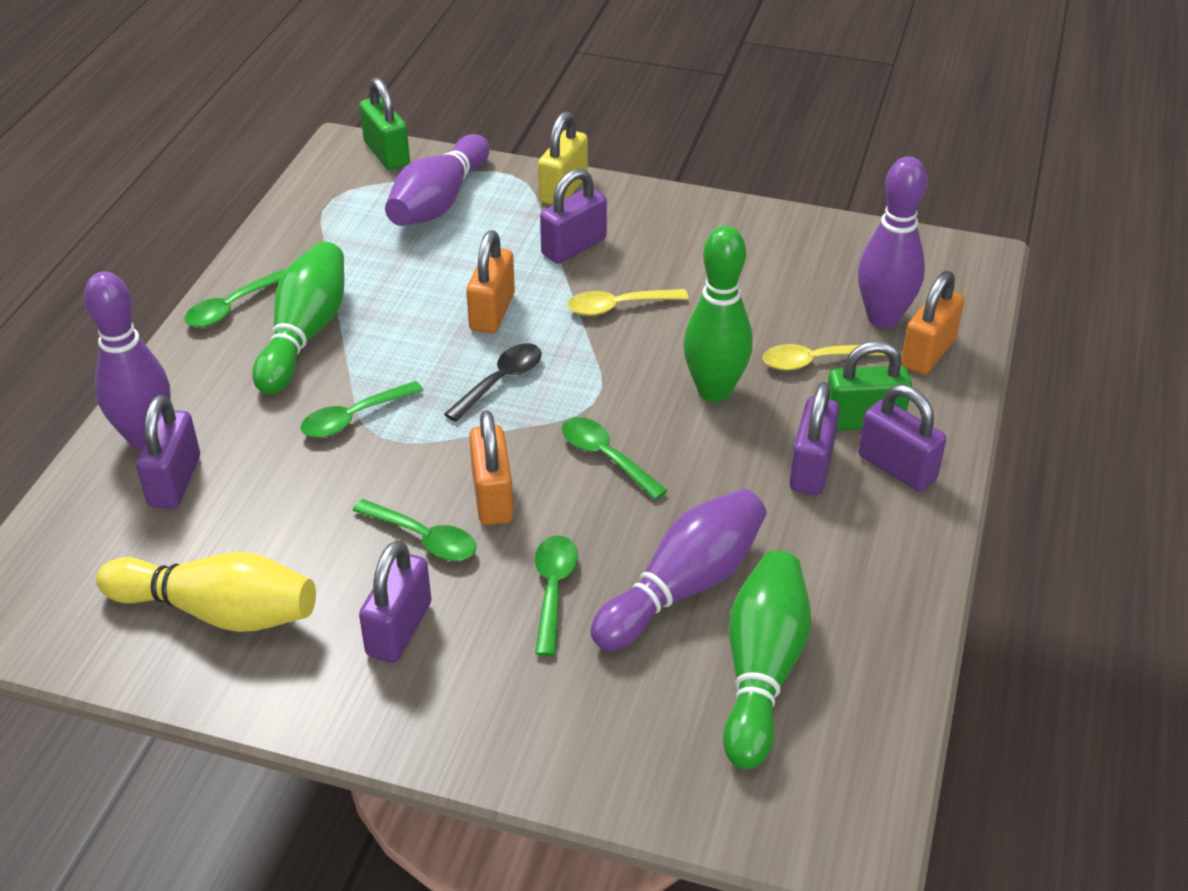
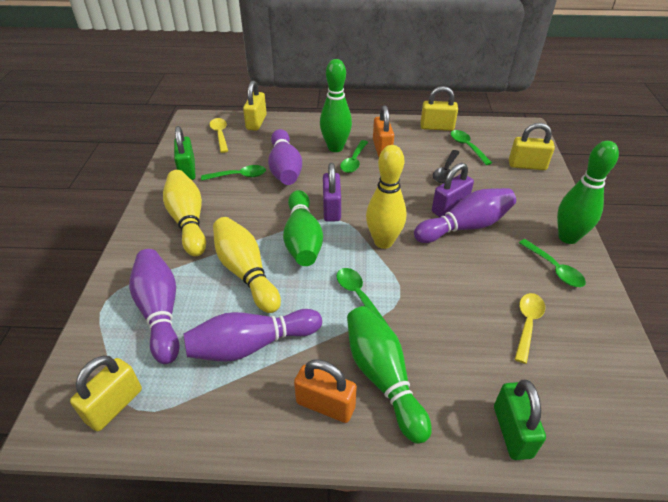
green bowling pin: [252,241,344,394] [683,226,753,402] [723,550,811,769] = 3 -> [283,190,323,266] [320,59,352,152] [347,306,432,444] [557,141,619,244] = 4
orange padlock: [466,230,515,334] [469,410,514,525] [901,271,965,375] = 3 -> [294,359,357,423] [373,105,394,157] = 2
purple padlock: [136,395,200,509] [359,540,431,663] [540,168,607,264] [789,382,840,495] [858,384,947,491] = 5 -> [323,163,341,222] [432,163,474,217] = 2
yellow bowling pin: [96,552,316,632] = 1 -> [163,170,206,256] [213,217,281,313] [366,145,406,249] = 3
yellow padlock: [538,111,588,205] = 1 -> [70,355,142,431] [243,81,267,131] [420,86,458,131] [509,123,555,170] = 4

